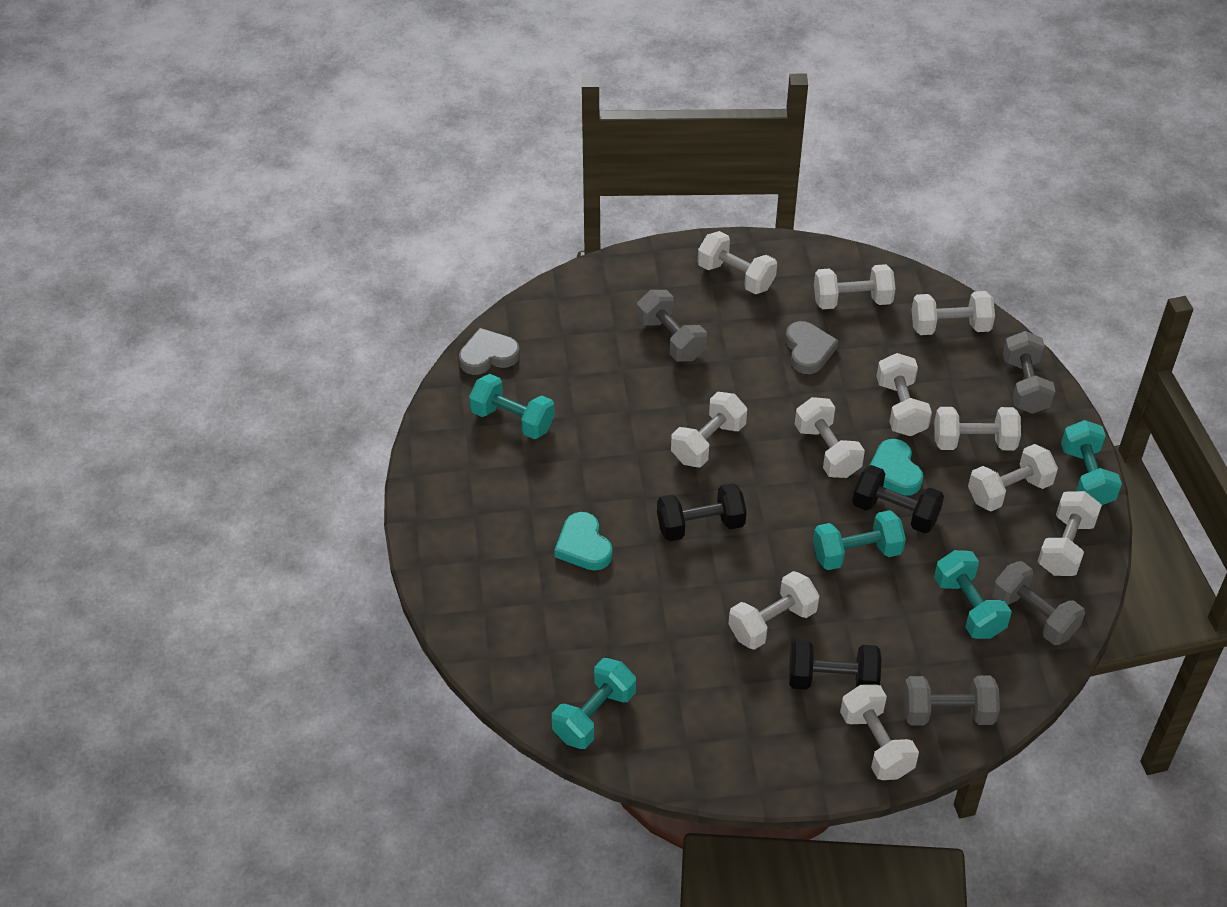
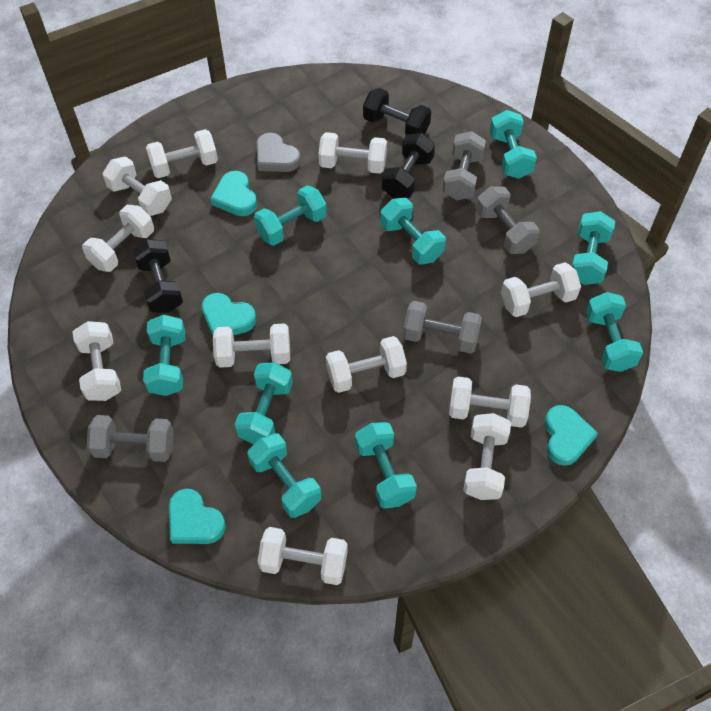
grey heart: [459,328,520,375] [785,321,838,374] = 2 -> [256,133,301,172] = 1
turquoise dumbbell: [469,374,555,439] [552,658,636,749] [813,510,906,570] [934,550,1012,639] [1061,420,1122,505] = 5 -> [143,315,186,396] [234,362,293,444] [248,433,321,518] [254,185,327,246] [355,422,417,509] [380,198,446,265] [490,110,537,179] [571,211,615,285] [586,292,643,372] = 9
turquoise heart: [554,512,612,571] [870,439,923,496] = 2 -> [169,489,226,544] [202,293,256,336] [210,171,257,216] [544,405,598,466] = 4

